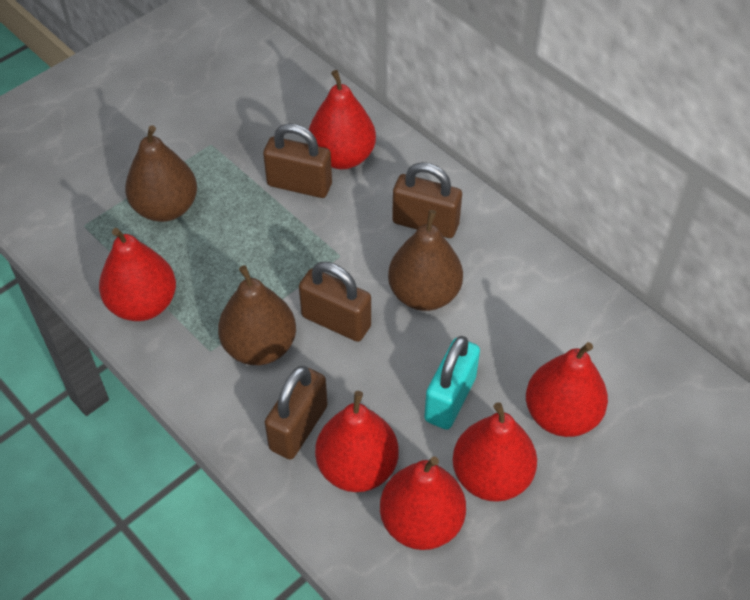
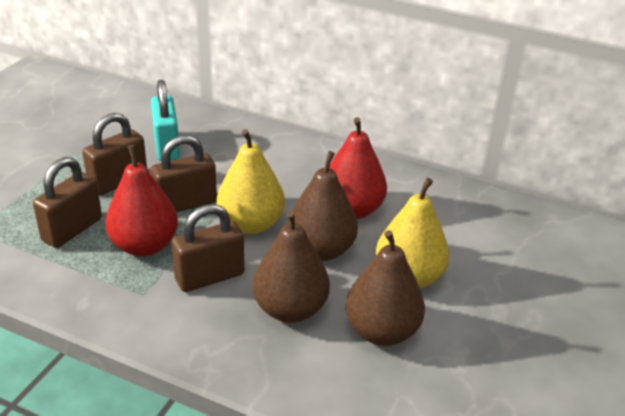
red pear: [99,228,176,321] [309,70,376,169] [315,391,399,492] [380,456,466,550] [453,402,537,502] [526,342,608,437] = 6 -> [105,145,178,256] [329,117,387,219] = 2
yellow pear: none = 0 -> [217,129,285,234] [376,178,450,288] = 2

